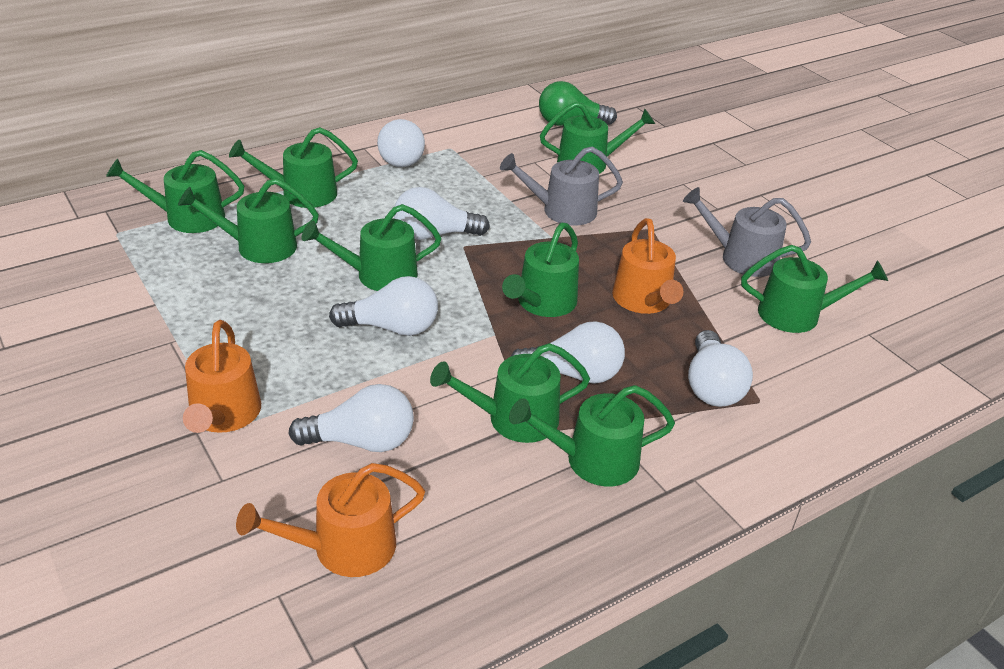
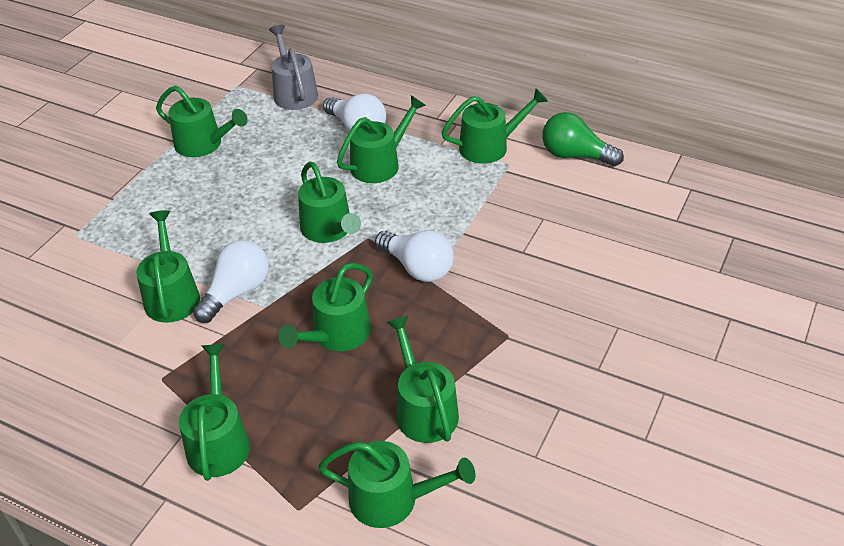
grey watering can: [500,146,623,226] [683,187,811,277] = 2 -> [269,25,318,110] = 1
orange watering can: [183,320,261,433] [236,463,425,577] [612,218,683,314] = 3 -> none = 0
white light bulb: [288,384,414,452] [329,276,438,336] [377,119,425,167] [394,187,490,240] [511,321,625,384] [688,330,753,407] = 6 -> [193,240,269,323] [323,93,386,132] [375,230,454,282] = 3

